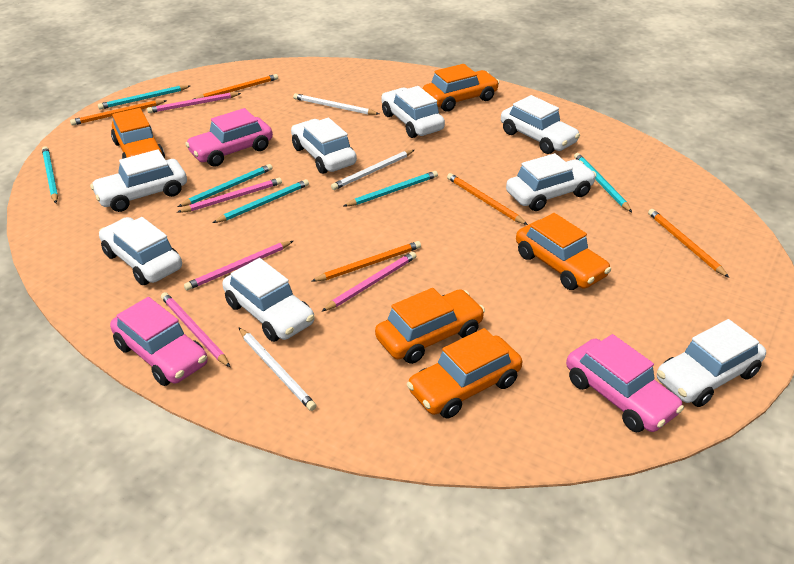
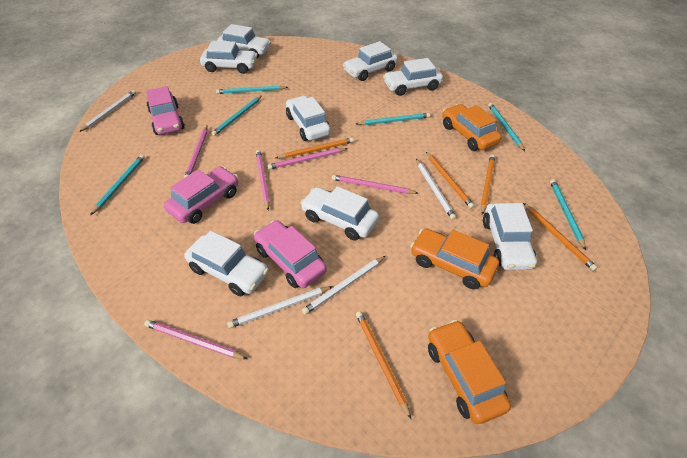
orange car: [111,108,165,159] [375,288,485,364] [407,328,522,418] [423,64,500,112] [516,213,611,290] = 5 -> [410,228,499,289] [428,320,511,424] [442,104,501,151] = 3
white pencil: [238,327,316,411] [293,93,379,115] [331,150,414,190] = 3 -> [79,90,136,132] [227,286,333,328] [302,256,385,315] [416,159,456,220] = 4

